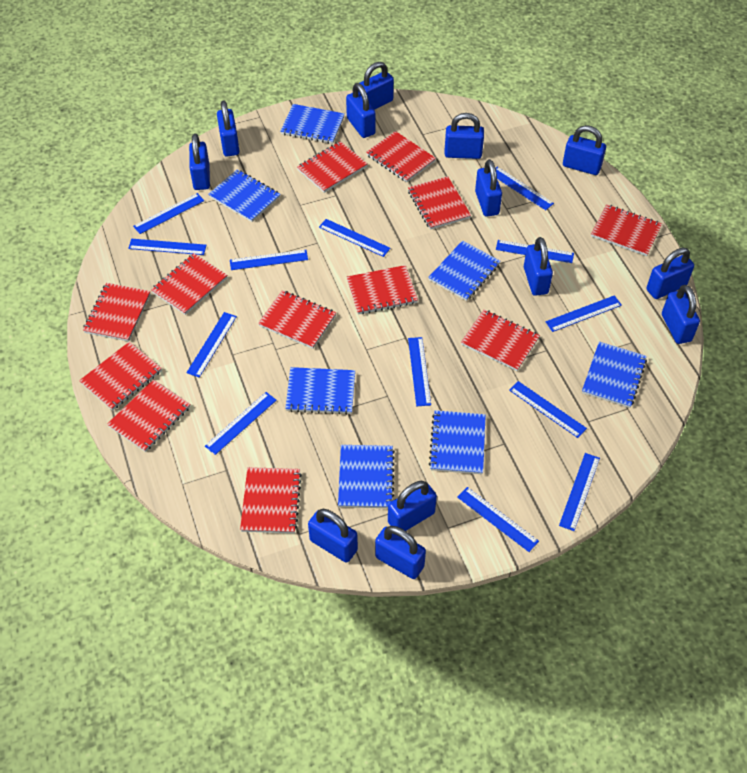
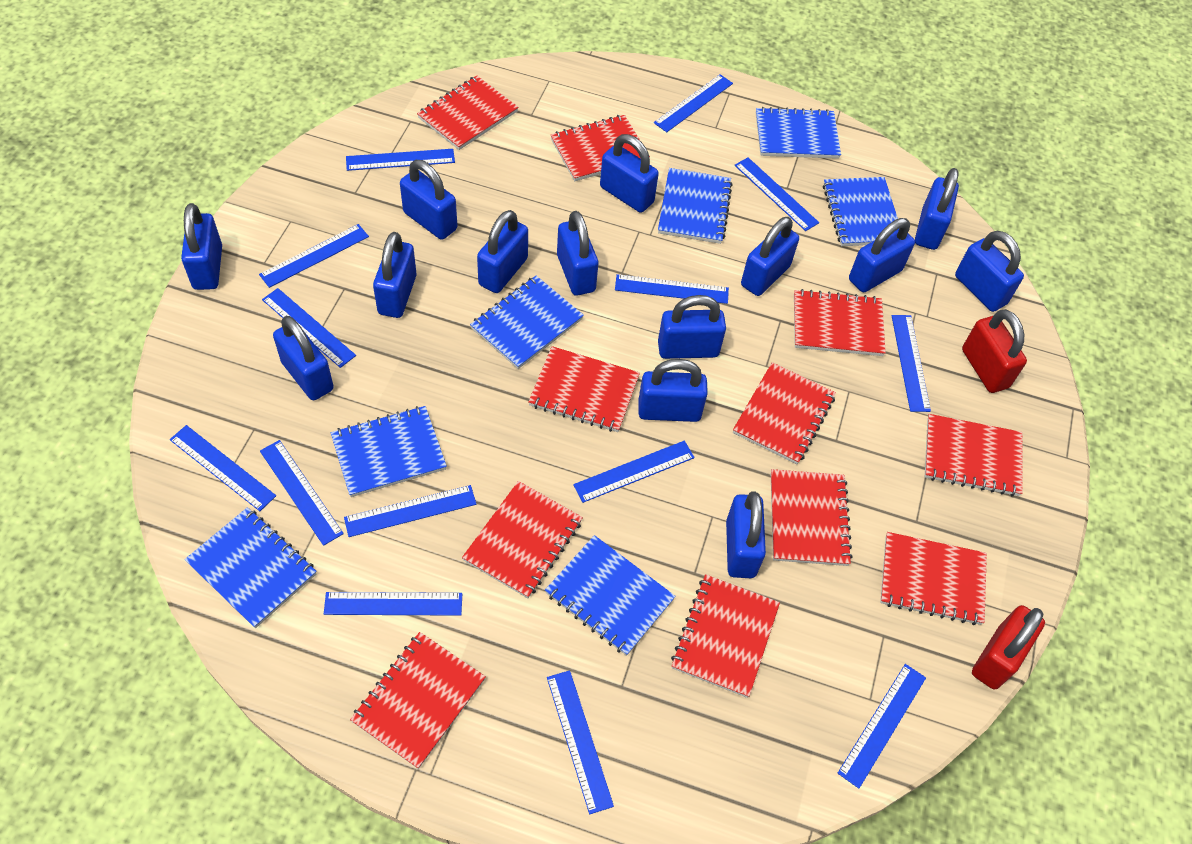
blue padlock: [189,134,210,190] [217,101,239,157] [308,509,358,563] [346,83,376,138] [358,62,394,110] [375,526,426,579] [388,481,437,531] [445,113,484,159] [475,159,502,217] [524,237,553,296] [563,125,606,175] [647,248,694,299] [662,285,700,344] = 13 -> [181,203,222,290] [273,316,334,400] [373,232,416,318] [400,160,457,240] [477,210,528,293] [557,211,598,296] [600,134,659,212] [638,359,708,422] [658,295,726,359] [726,491,766,578] [741,217,799,296] [849,218,915,292] [915,168,959,250] [955,231,1024,312] = 14
blue ruler: [128,239,207,255] [133,193,204,234] [186,312,237,378] [205,392,277,455] [230,250,308,270] [319,219,390,257] [408,337,431,406] [457,487,539,552] [496,167,554,210] [496,240,574,263] [509,381,587,438] [546,295,622,332] [559,453,600,531] = 13 -> [170,425,276,511] [259,224,369,288] [260,440,344,546] [262,288,356,368] [324,592,462,616] [344,485,476,537] [346,149,455,171] [547,670,614,814] [573,441,695,503] [615,274,729,304] [654,74,733,132] [735,157,819,231] [838,664,926,789] [892,315,931,412] = 14
red notebook: [79,342,162,411] [83,283,151,342] [107,380,190,452] [151,253,227,315] [240,467,302,533] [258,290,336,349] [297,141,368,193] [347,265,418,314] [366,131,436,182] [408,176,471,230] [461,310,540,371] [591,204,662,256] = 12 -> [350,632,486,769] [417,76,519,150] [462,481,583,598] [528,346,640,432] [550,115,650,181] [671,574,780,698] [733,362,836,464] [771,469,852,566] [794,289,886,356] [880,532,987,625] [925,414,1023,496] = 11
red padlock: none = 0 -> [962,309,1027,393] [972,605,1045,689] = 2

